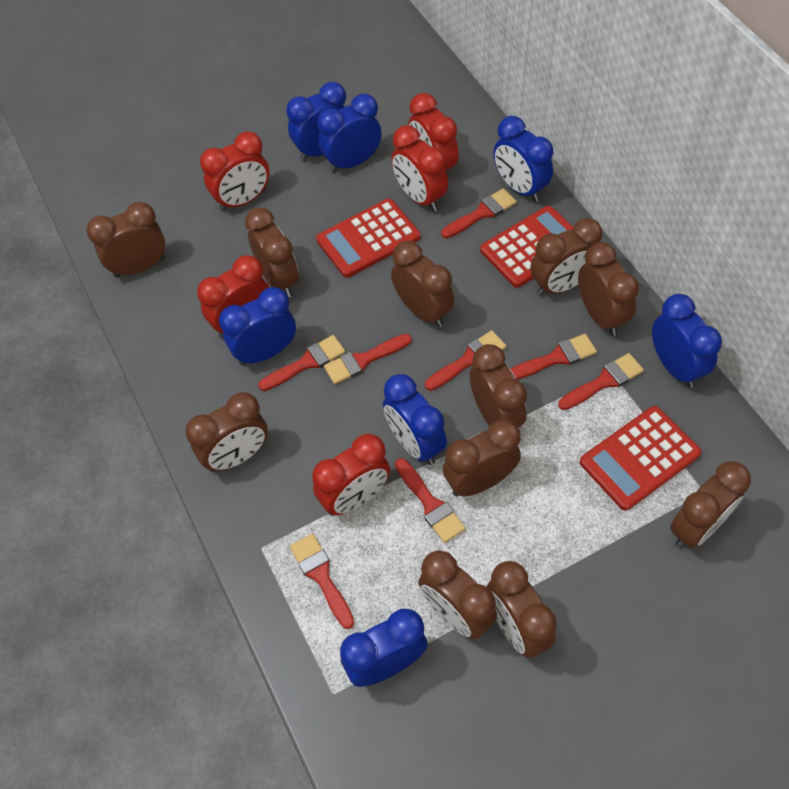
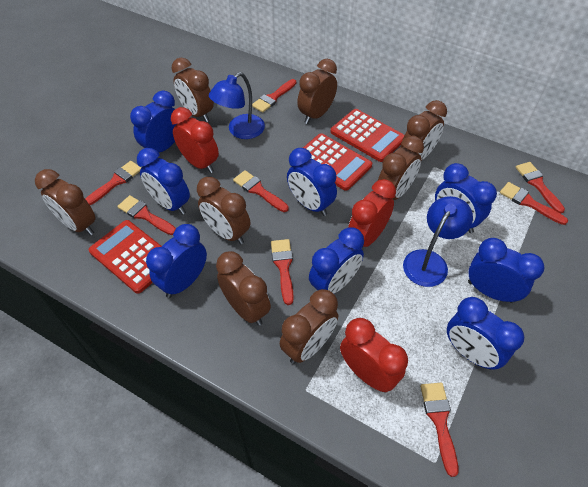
blue clock: [219,287,296,365] [286,82,346,161] [317,94,382,173] [340,609,428,687] [383,374,447,465] [493,116,553,202] [652,294,722,388] = 7 -> [130,91,178,153] [137,148,190,215] [146,224,207,298] [287,148,337,216] [309,227,364,294] [435,163,497,233] [447,297,524,370] [468,238,545,303] = 8
blue lamp: none = 0 -> [209,72,265,139] [403,196,473,287] = 2
brown clock: [86,202,165,278] [185,392,268,472] [245,207,299,298] [391,241,454,327] [418,550,497,639] [443,419,521,496] [470,344,527,428] [486,561,557,658] [531,218,602,296] [578,242,639,336] [670,461,751,548] = 11 -> [35,169,96,236] [171,58,214,122] [197,177,250,244] [216,251,271,326] [280,289,338,364] [297,59,337,124] [378,136,424,200] [401,100,447,161] = 8
red clock: [197,255,269,338] [200,132,269,211] [312,434,390,516] [391,125,448,212] [409,93,459,178] = 5 -> [171,107,219,173] [340,318,408,392] [348,179,396,247] = 3

